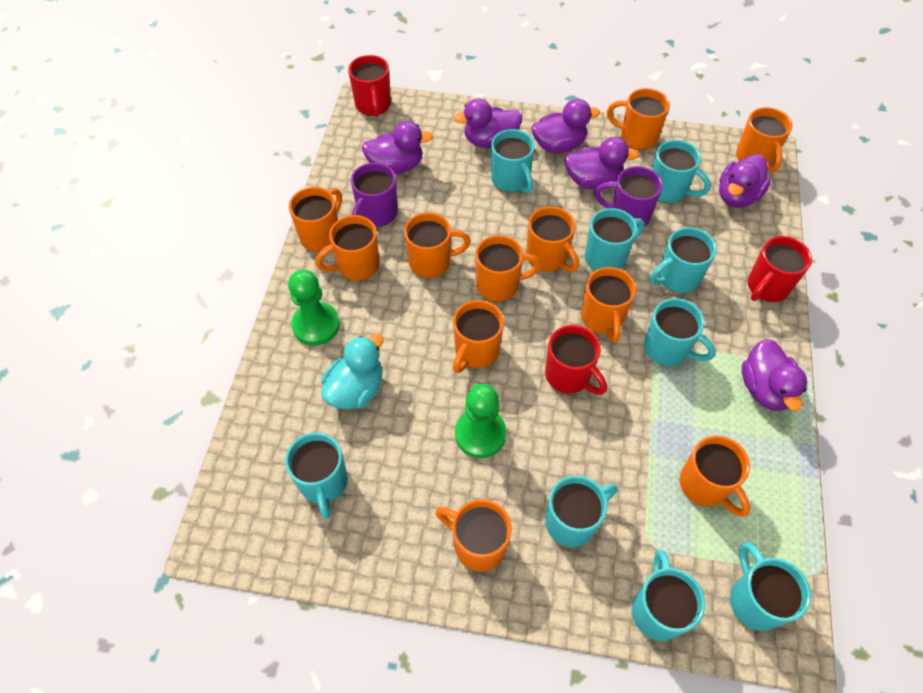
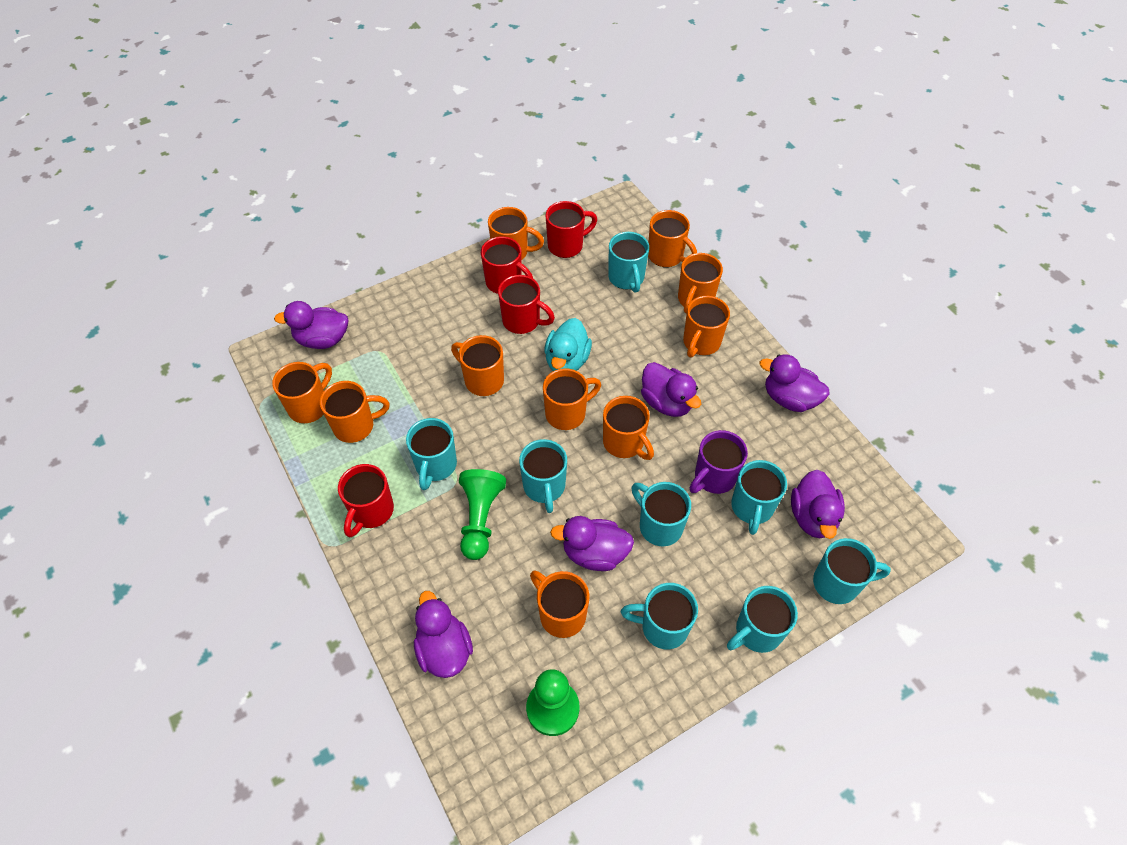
orange mug: [289,187,342,252] [315,215,380,281] [404,212,471,278] [435,499,512,571] [453,300,504,373] [475,235,541,301] [526,206,579,272] [581,267,636,343] [607,88,670,150] [680,436,750,517] [736,107,792,173] = 11 -> [272,362,332,423] [320,381,390,443] [451,335,504,396] [488,207,544,260] [530,571,589,638] [543,368,601,430] [603,396,654,460] [648,210,697,267] [678,253,723,313] [683,296,730,357] = 10
purple mug: [351,163,398,227] [594,166,663,227] = 2 -> [690,430,748,494] = 1
red mug: [348,55,391,117] [545,325,607,395] [748,236,812,302] = 3 -> [338,464,394,537] [481,236,533,294] [498,275,555,334] [545,201,597,258] = 4
turquoise mug: [285,432,348,519] [491,129,535,194] [545,475,618,547] [585,208,644,270] [632,550,705,641] [644,298,716,366] [650,227,717,293] [652,140,711,203] [730,542,811,631] = 9 -> [406,418,457,490] [519,439,567,513] [608,232,649,293] [621,583,698,649] [631,482,691,546] [727,586,798,653] [731,460,787,535] [813,538,891,604] = 8

